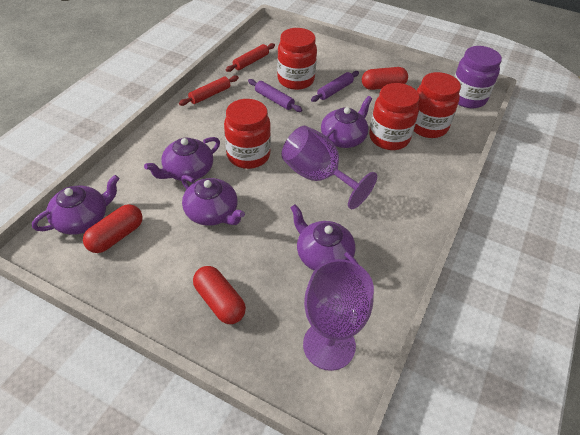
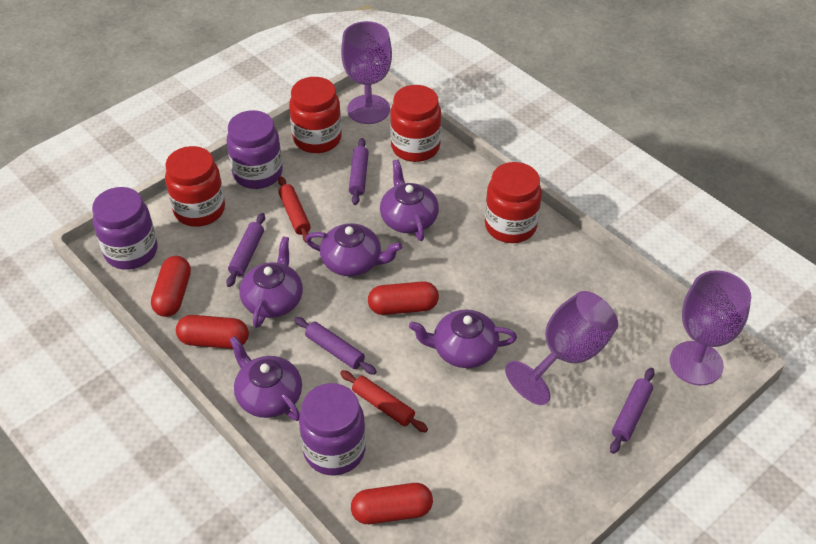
purple goblet: [281,126,377,209] [303,259,374,371] = 2 -> [341,21,392,124] [505,291,618,405] [670,270,751,385] = 3
purple jar: [454,46,502,108] = 1 -> [92,187,157,270] [227,110,283,189] [299,383,366,475] = 3
purple rolling pin: [248,79,302,112] [311,71,359,102] = 2 -> [226,213,265,287] [294,317,377,375] [349,138,369,205] [610,368,655,454] = 4
red capsule: [83,204,143,253] [193,266,246,324] [362,67,408,90] = 3 -> [151,256,191,317] [176,315,249,349] [351,483,433,524] [368,281,439,315] = 4

